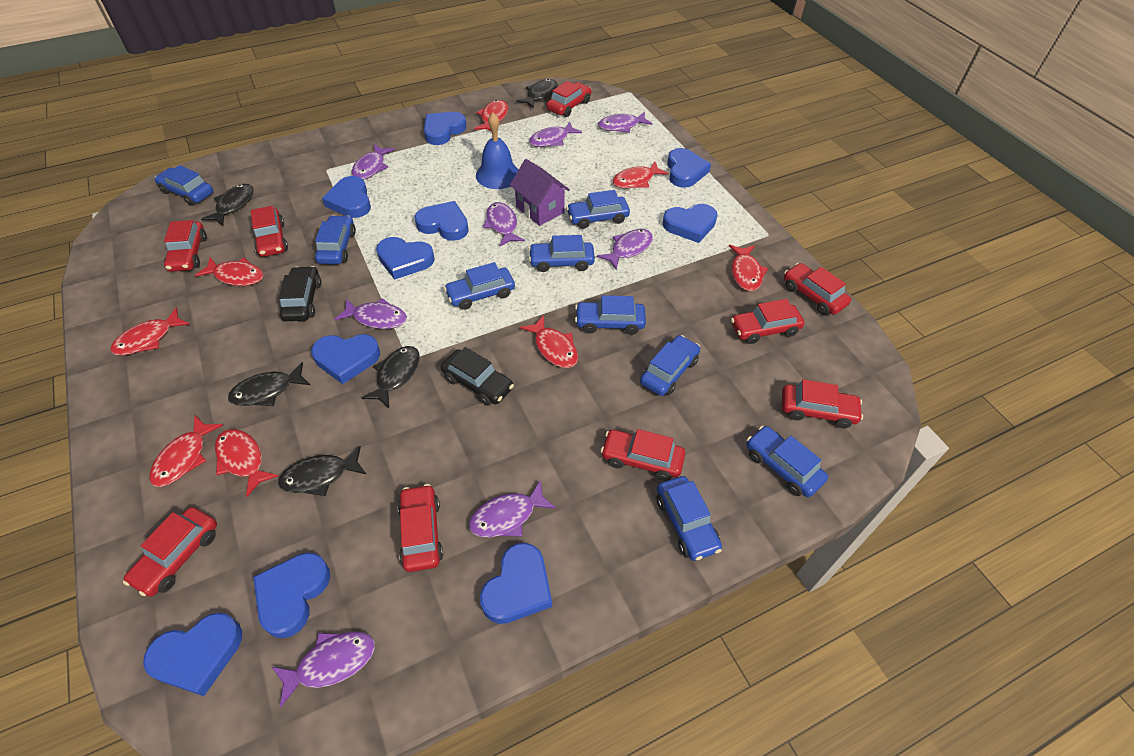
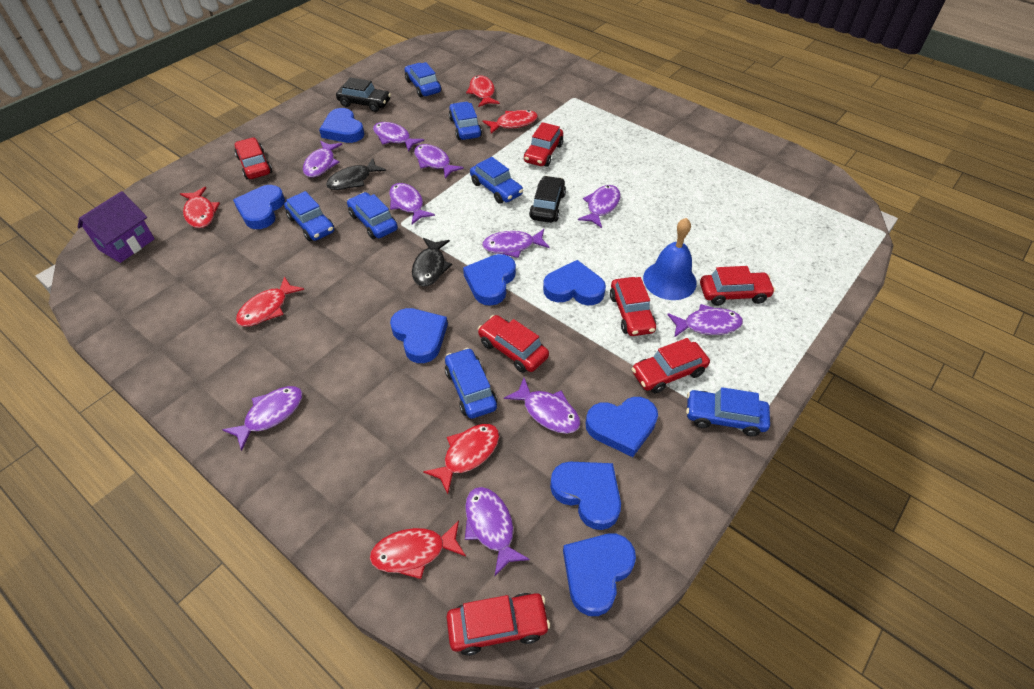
black fish: [201,184,254,226] [228,362,310,406] [278,446,367,496] [362,346,420,408] [516,79,558,109] = 5 -> [326,158,386,190] [412,238,452,287] = 2
blue car: [155,165,213,206] [315,215,356,264] [444,262,515,310] [529,235,595,272] [566,190,630,229] [575,295,646,335] [640,335,700,396] [657,476,722,561] [746,426,828,497] = 9 -> [284,191,335,241] [347,192,398,239] [404,62,441,97] [445,348,497,419] [449,102,482,140] [470,157,523,204] [686,387,770,437] = 7
blue heart: [143,613,242,696] [253,553,330,638] [311,334,380,384] [322,176,371,218] [376,237,435,280] [415,201,469,241] [424,112,467,145] [480,543,552,624] [663,204,717,243] [667,148,711,188] = 10 -> [233,185,285,229] [319,108,364,143] [390,308,448,363] [463,254,516,306] [543,260,606,305] [550,462,621,530] [563,533,636,616] [586,397,658,457] = 8
purple fish: [272,631,375,708] [334,298,407,329] [351,144,394,180] [469,480,556,537] [483,202,525,247] [529,121,582,147] [597,229,653,270] [598,112,653,133] = 8 -> [222,386,303,451] [303,141,342,178] [373,122,424,152] [389,183,435,224] [414,144,464,179] [465,487,530,576] [482,229,550,258] [504,378,581,434] [578,185,621,228] [667,304,743,338] = 10
red car: [123,507,217,597] [164,220,207,272] [251,206,288,257] [398,484,443,572] [547,81,592,117] [601,429,685,481] [731,299,804,344] [782,379,863,428] [784,263,851,315] = 9 -> [235,137,272,179] [447,593,550,656] [478,315,549,373] [524,122,563,167] [610,277,656,336] [632,338,710,393] [700,266,775,306] = 7
red fish: [110,308,190,356] [149,416,223,487] [194,258,263,286] [215,429,279,497] [474,100,508,131] [520,315,578,368] [612,161,669,188] [729,245,768,291] = 8 -> [180,187,220,228] [236,276,304,327] [370,520,466,579] [423,424,499,494] [466,75,500,107] [483,110,538,134] = 6

